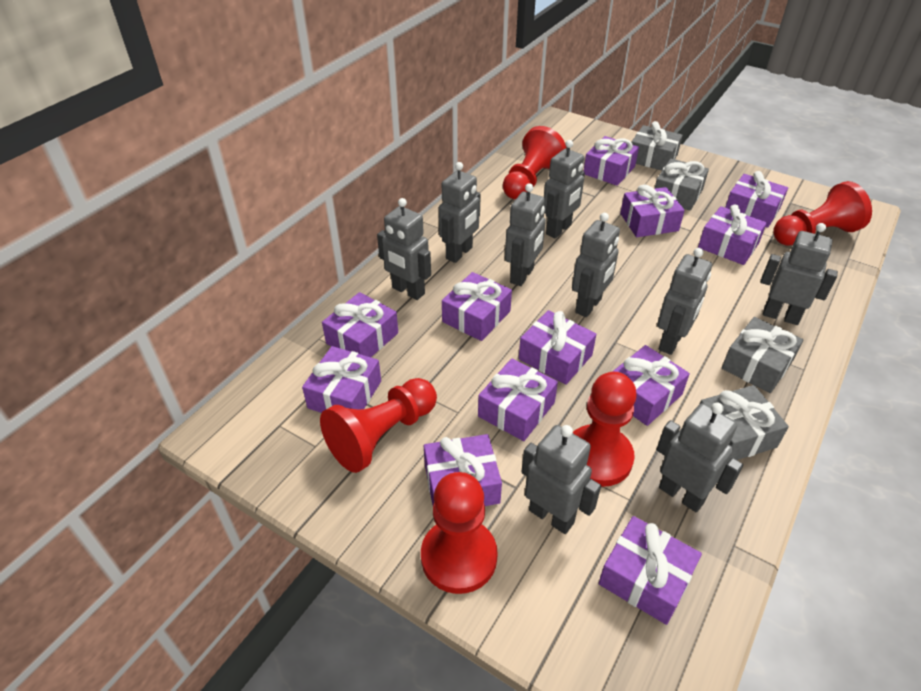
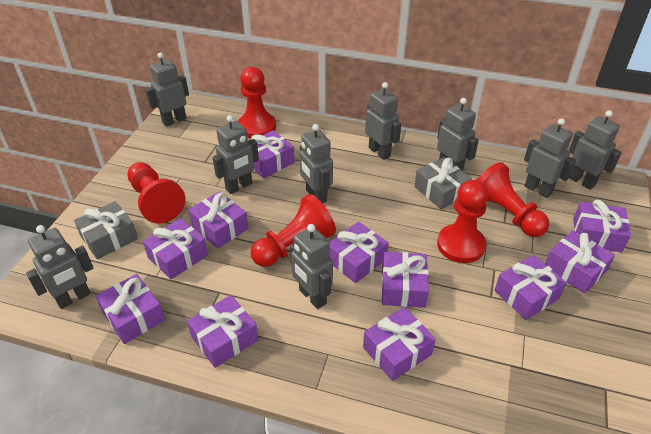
grey gift: [631,121,683,171] [655,159,709,211] [700,385,789,462] [722,317,803,393] = 4 -> [74,201,138,259] [414,157,472,209] = 2
purple gift: [302,346,381,413] [322,292,398,357] [424,434,502,506] [442,272,512,341] [478,358,558,441] [519,310,596,385] [584,136,639,186] [598,516,702,625] [612,345,690,426] [620,184,685,237] [698,204,767,265] [725,171,788,228] = 12 -> [95,274,165,344] [143,218,208,279] [187,295,259,368] [188,191,248,249] [251,130,294,178] [329,222,388,283] [363,307,436,381] [381,252,429,308] [494,255,567,320] [545,230,615,294] [573,200,631,252] = 11

